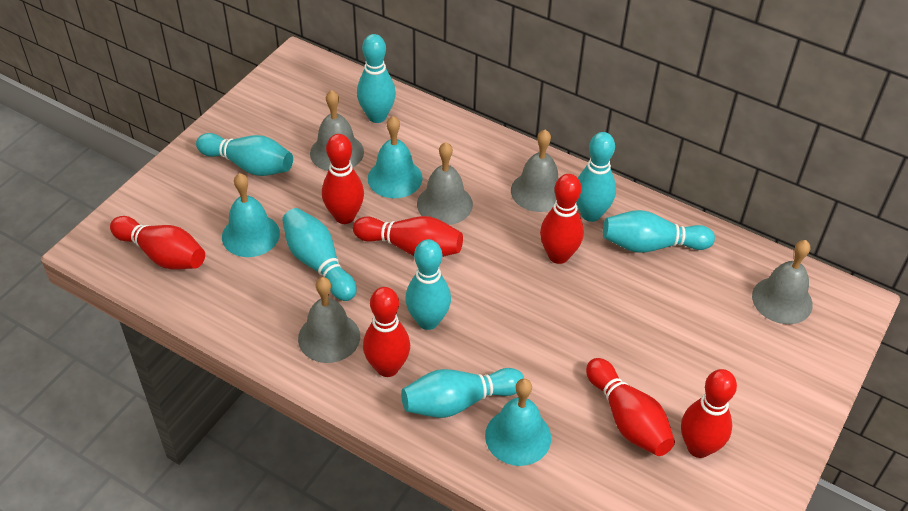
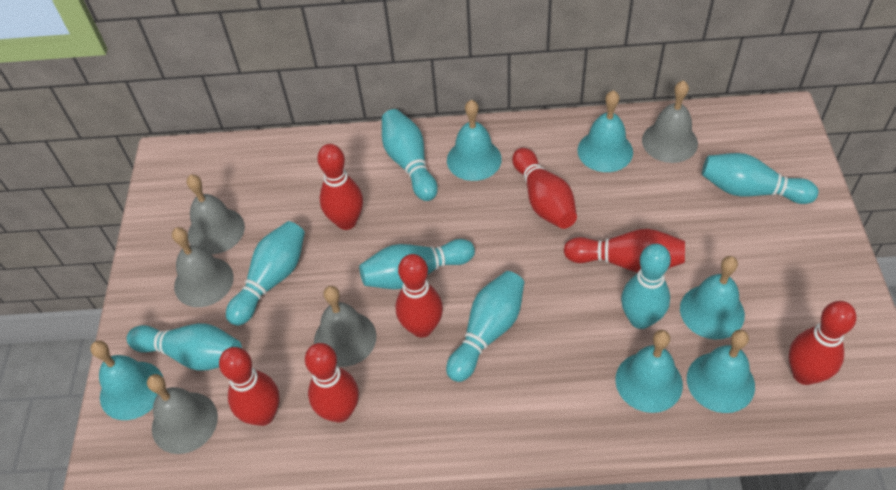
turquoise bell: [222,173,280,257] [368,116,423,198] [485,379,551,466] = 3 -> [90,340,163,420] [447,100,502,181] [577,90,633,172] [615,330,683,413] [680,256,745,339] [687,330,755,413] = 6

